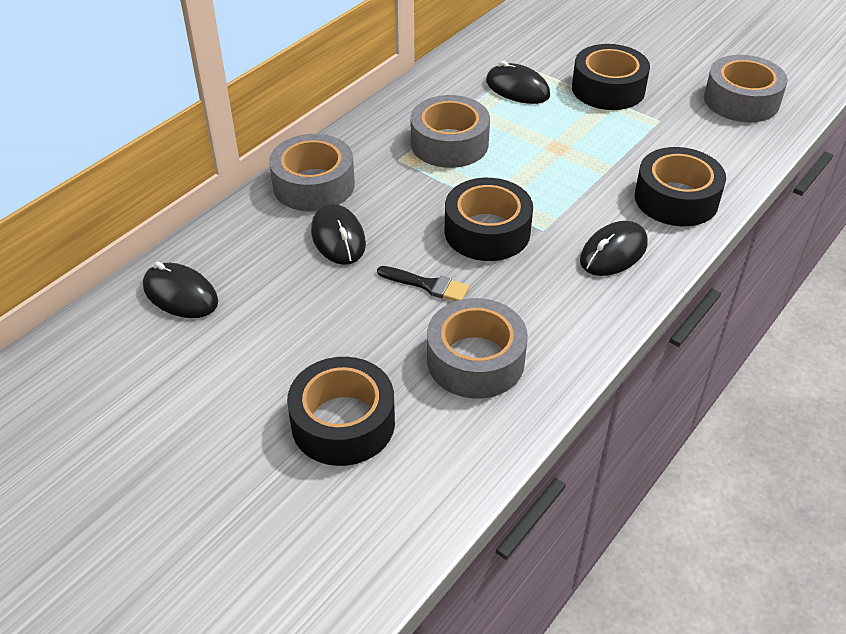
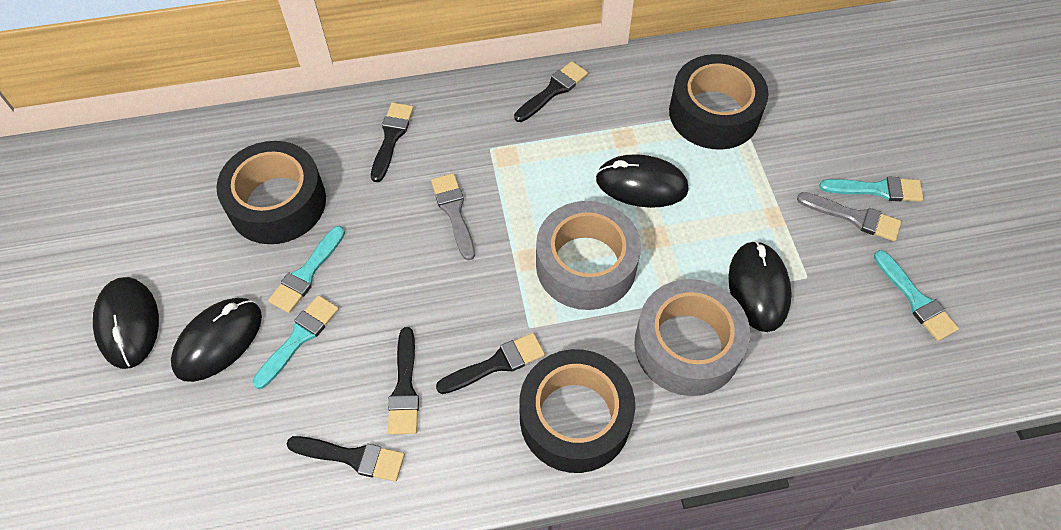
black brush: [377,266,469,301] = 1 -> [287,436,405,482] [371,102,414,182] [388,327,419,435] [436,333,545,394] [514,61,588,122] = 5
black tape: [287,357,395,466] [445,178,533,261] [572,44,650,110] [635,147,726,226] = 4 -> [216,141,326,244] [519,349,635,473] [669,54,769,150] = 3
grey brush: none = 0 -> [431,173,475,260] [797,192,901,241] = 2
grey tape: [269,134,355,211] [411,95,490,168] [427,298,528,399] [704,55,788,122] = 4 -> [536,201,641,310] [634,279,750,396] = 2
turquoise brush: none = 0 -> [252,295,339,389] [268,226,345,313] [819,176,924,202] [874,250,959,341] = 4

